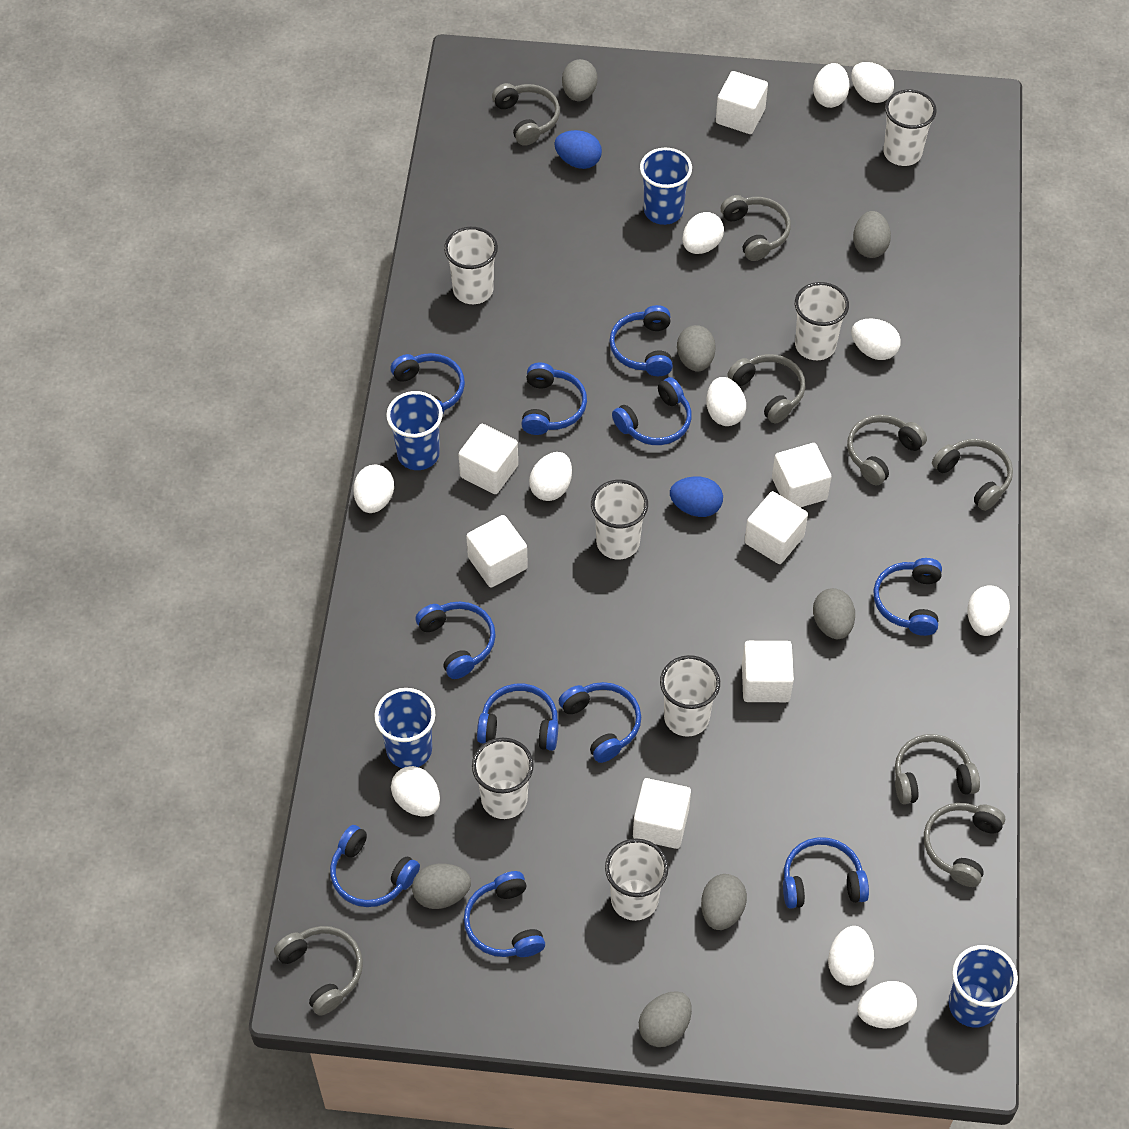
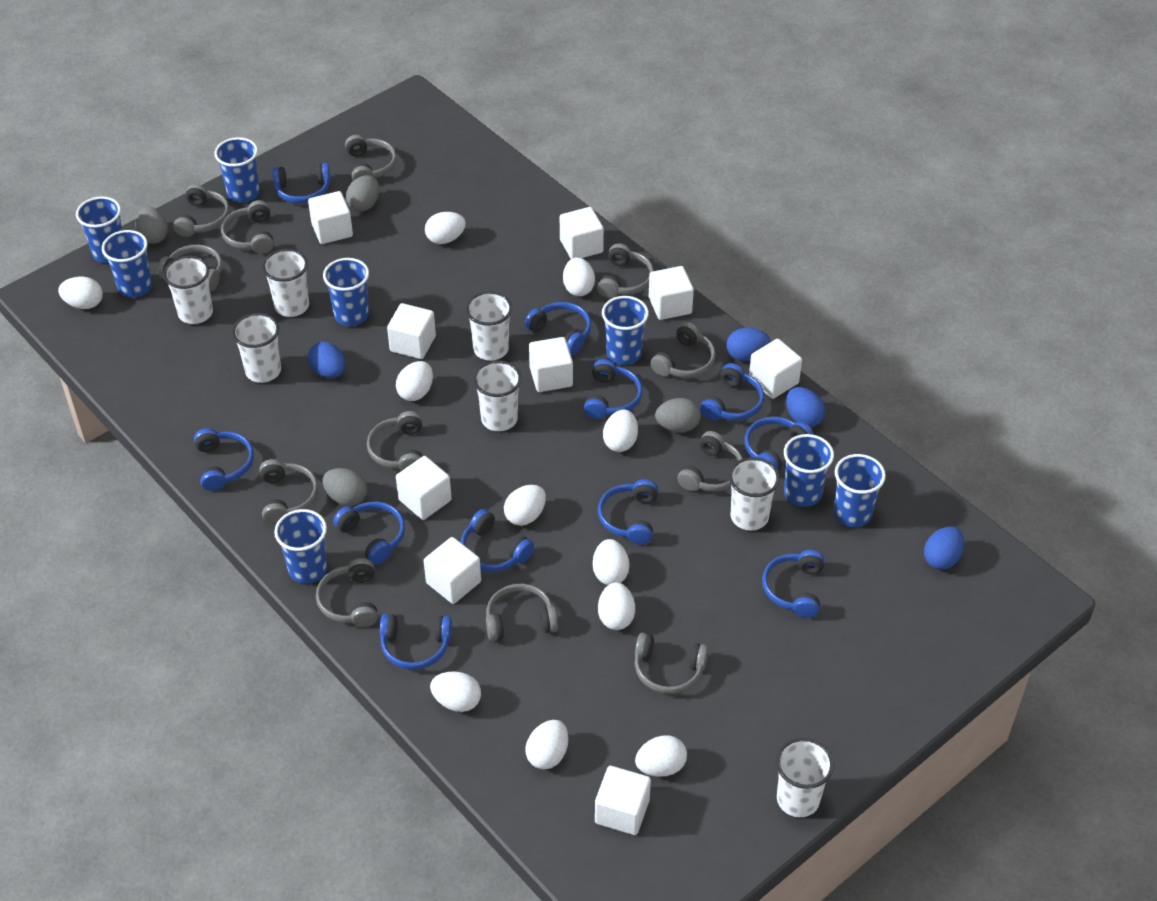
blue cup: [374,688,435,768] [386,391,443,470] [640,147,692,225] [949,945,1018,1028] = 4 -> [76,197,122,263] [102,230,152,298] [214,137,260,203] [274,509,328,584] [323,258,369,326] [602,296,649,365] [784,434,834,507] [834,454,886,527] = 8
blue egg: [554,130,602,169] [670,476,723,517] = 2 -> [308,342,346,378] [726,328,771,361] [786,387,825,427] [924,527,964,569] = 4
grey egg: [412,864,471,909] [562,59,598,101] [639,991,692,1047] [677,325,716,372] [701,874,747,930] [813,588,855,639] [853,211,891,258] = 7 -> [135,207,168,244] [323,468,367,506] [346,175,379,211] [655,398,701,432] = 4
grey headphones: [274,926,363,1016] [492,83,560,146] [721,195,791,261] [727,354,805,424] [847,415,927,485] [895,734,980,804] [924,803,1005,887] [932,439,1013,511] = 8 -> [157,245,223,291] [173,184,230,237] [221,200,274,254] [259,459,318,524] [316,558,378,627] [345,135,397,181] [367,411,422,471] [486,584,558,641] [597,243,654,298] [635,633,708,694] [650,322,716,378] [677,431,743,492] = 12
white cube: [459,424,518,494] [466,515,528,588] [633,778,691,849] [716,71,768,134] [742,641,794,702] [745,491,808,564] [772,443,831,508] = 7 -> [308,191,353,244] [387,303,436,359] [396,456,452,520] [424,537,481,604] [529,337,573,392] [560,207,604,259] [595,766,651,835] [649,266,694,320] [749,339,802,399] = 9

